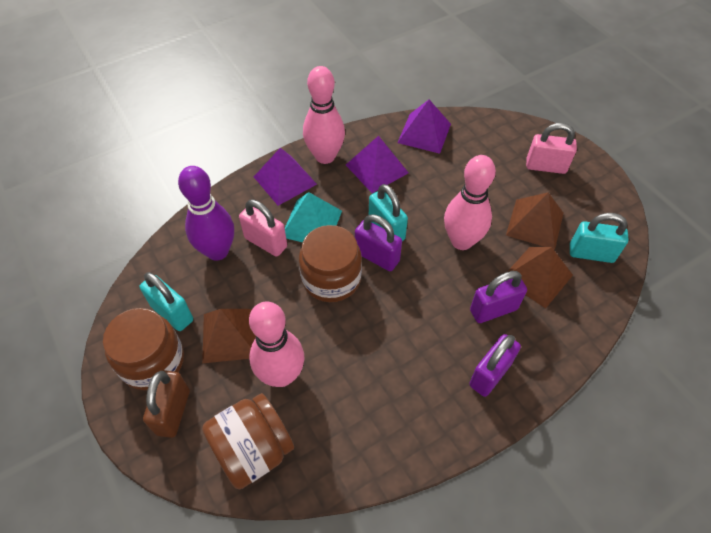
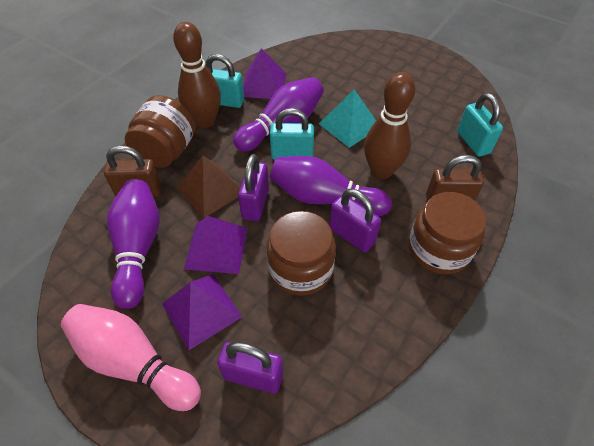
brown bowling pin: none = 0 -> [173,22,221,128] [364,72,416,179] = 2
brown padlock: [143,370,190,438] = 1 -> [104,145,161,197] [426,155,484,201] = 2
brown pyramid: [202,309,256,363] [506,192,564,250] [507,247,573,309] = 3 -> [177,156,240,218] = 1
pink bowling pin: [249,301,304,387] [303,66,345,164] [444,155,496,250] = 3 -> [61,304,201,411] = 1
pink padlock: [239,200,287,257] [526,123,577,174] = 2 -> none = 0
purple bowling pin: [178,166,234,261] = 1 -> [107,179,160,309] [233,77,324,152] [270,156,392,216] = 3

